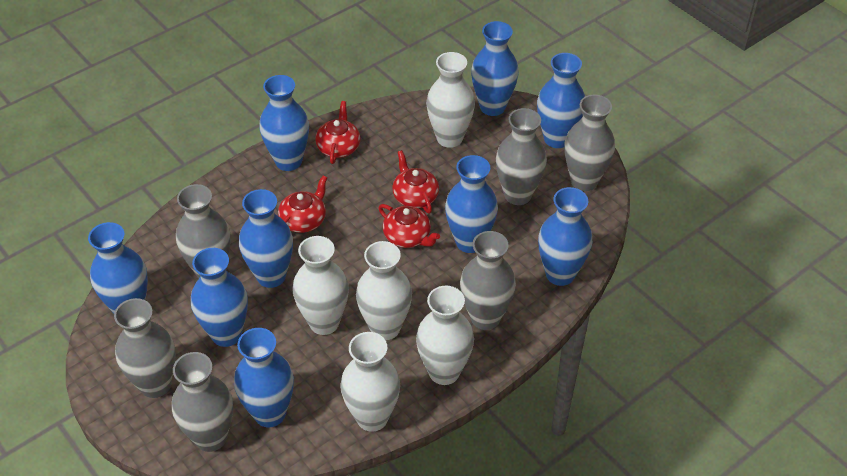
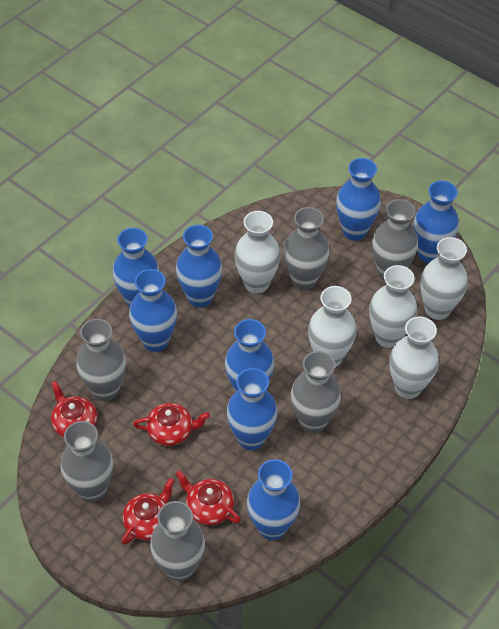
blue vase: [88,222,148,313] [191,248,248,347] [234,328,294,427] [239,189,293,288] [259,75,309,171] [445,155,498,253] [471,21,519,116] [537,53,585,148] [538,187,593,286] = 9 -> [113,228,159,307] [129,269,177,352] [176,225,223,308] [225,319,274,392] [227,368,278,450] [247,459,300,540] [336,158,381,241] [413,181,459,263] = 8

